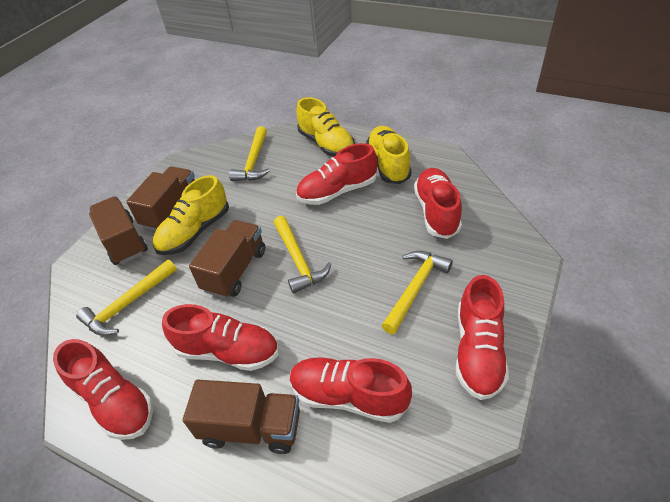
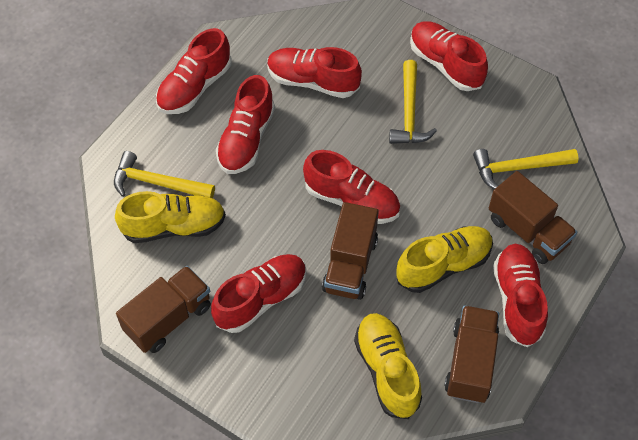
red shoe: [53,339,153,440] [162,304,279,371] [290,357,412,423] [296,143,377,205] [414,168,462,239] [456,275,509,400] = 6 -> [156,28,232,114] [211,254,307,333] [216,75,275,174] [267,47,362,98] [303,150,400,224] [410,21,488,91] [493,244,548,347] = 7
yellow hammer: [76,259,177,336] [229,126,270,181] [274,216,331,293] [381,251,453,334] = 4 -> [114,151,215,198] [389,60,437,144] [473,149,579,189] = 3

